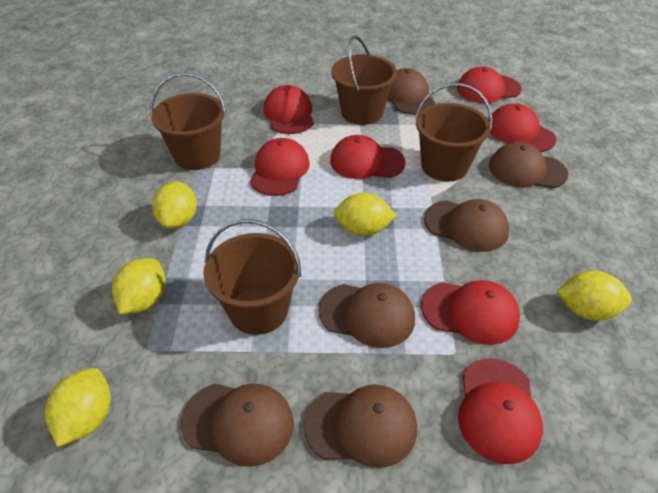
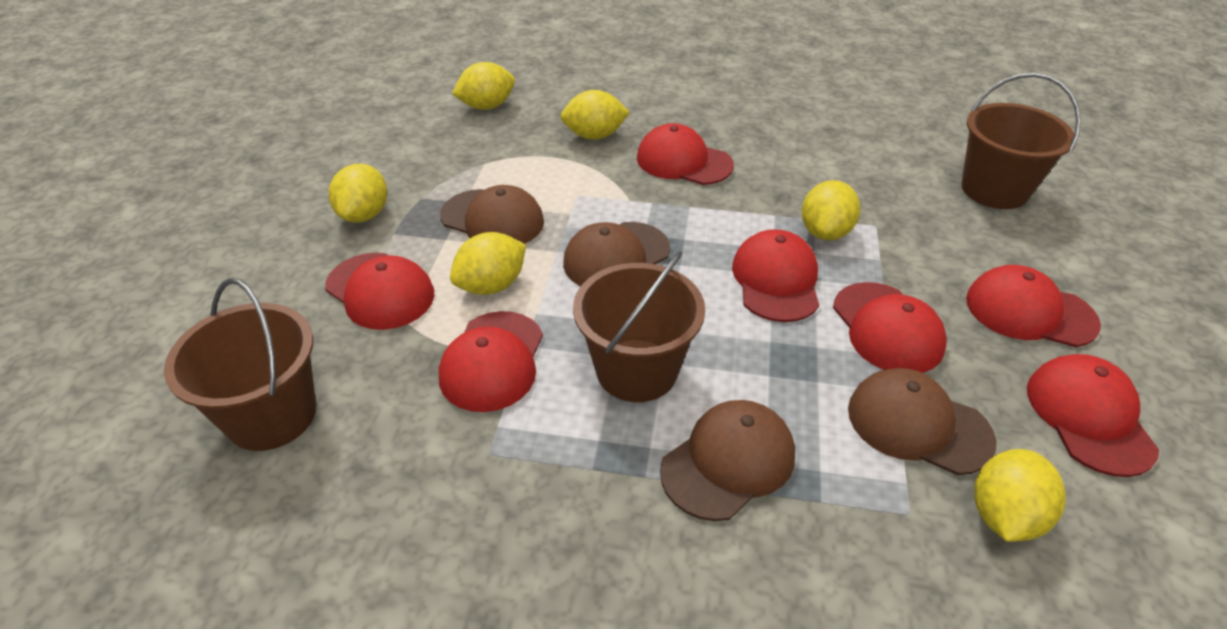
brown bucket: [150,73,226,170] [203,219,301,335] [331,36,397,125] [415,83,493,182] = 4 -> [164,278,316,451] [573,251,705,402] [962,73,1081,209] = 3
brown cap: [181,384,294,467] [303,384,417,468] [318,283,415,348] [387,68,435,114] [424,199,509,252] [489,142,568,188] = 6 -> [440,185,544,244] [563,222,670,286] [660,400,795,521] [848,368,997,475] = 4
yellow lemon: [45,368,110,447] [112,258,166,314] [152,182,197,228] [334,193,397,236] [557,271,632,321] = 5 -> [329,164,387,223] [450,232,526,295] [452,62,515,110] [561,90,630,140] [802,180,860,240] [974,449,1066,542] = 6

